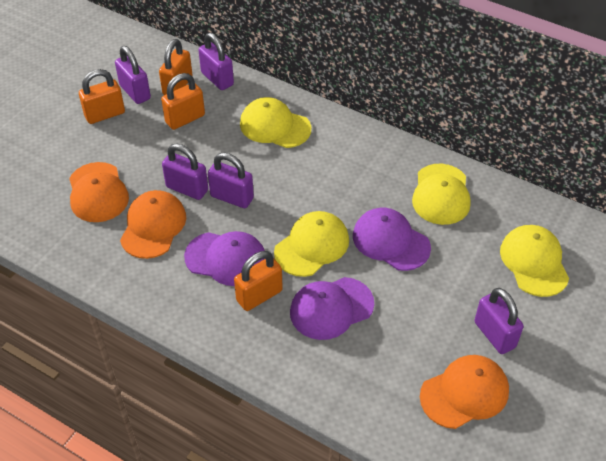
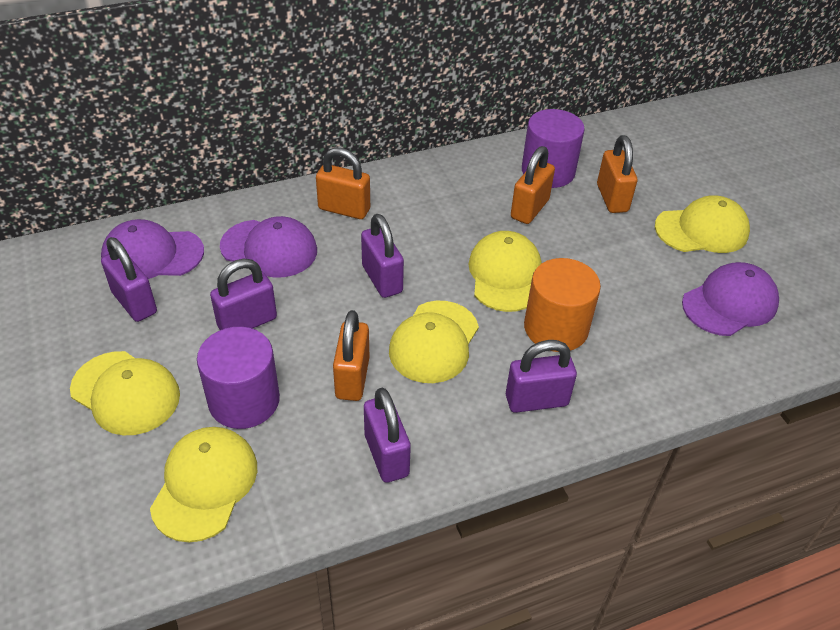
orange cap: [69,162,129,222] [120,190,186,259] [420,355,509,429] = 3 -> none = 0
orange cylinder: none = 0 -> [524,258,601,352] = 1
purple cylinder: none = 0 -> [197,327,280,429] [522,109,585,188] = 2
yellow cap: [240,97,311,148] [274,211,349,277] [412,164,471,225] [500,225,569,297] = 4 -> [70,351,180,435] [150,427,257,542] [389,301,479,383] [468,231,542,312] [655,195,750,253] = 5

